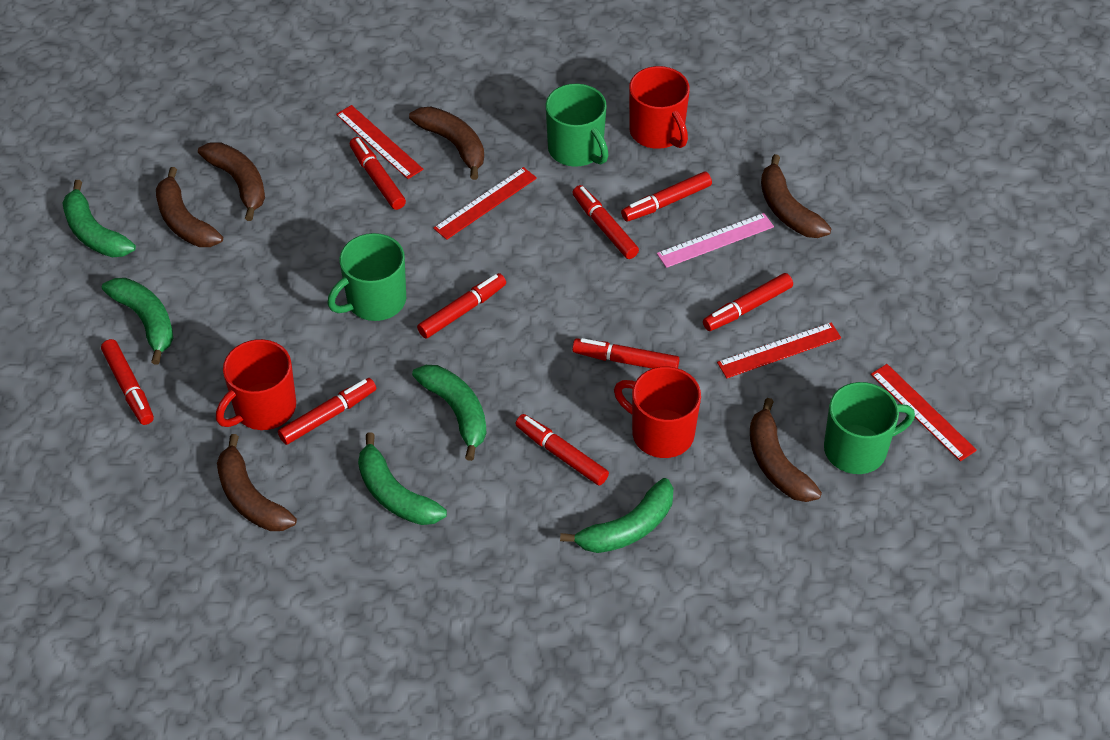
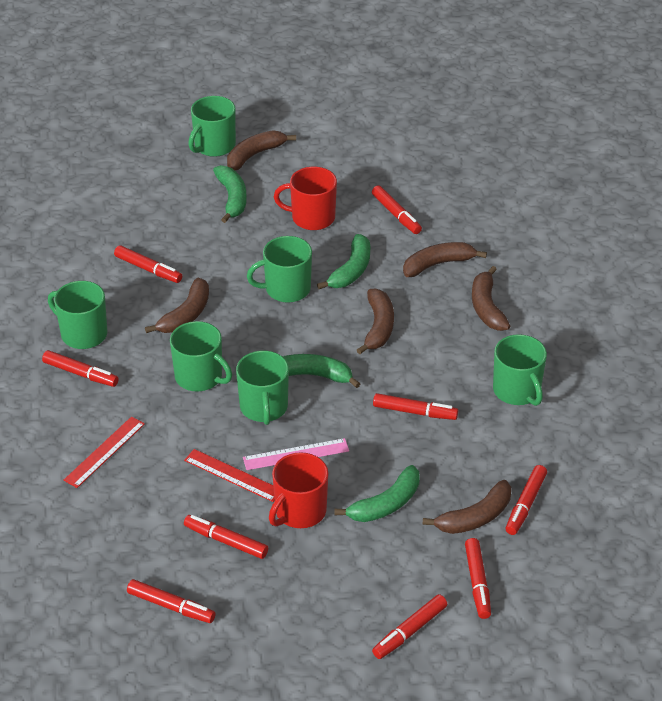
green banana: [63,180,136,257] [102,278,173,365] [358,432,447,525] [412,365,486,461] [560,478,674,553] = 5 -> [213,165,247,223] [282,354,360,388] [317,234,370,289] [335,465,420,522] = 4
green mug: [327,233,406,321] [546,84,609,167] [824,382,915,474] = 3 -> [48,281,108,349] [170,321,232,391] [188,96,236,157] [236,351,289,425] [247,236,312,303] [493,334,547,406] = 6
red mug: [216,339,296,430] [614,367,701,458] [629,66,690,149] = 3 -> [269,452,328,528] [274,167,337,230] = 2
red ruler: [336,105,423,179] [433,167,537,240] [717,323,841,378] [871,364,977,461] = 4 -> [64,416,145,488] [184,449,275,502] = 2

